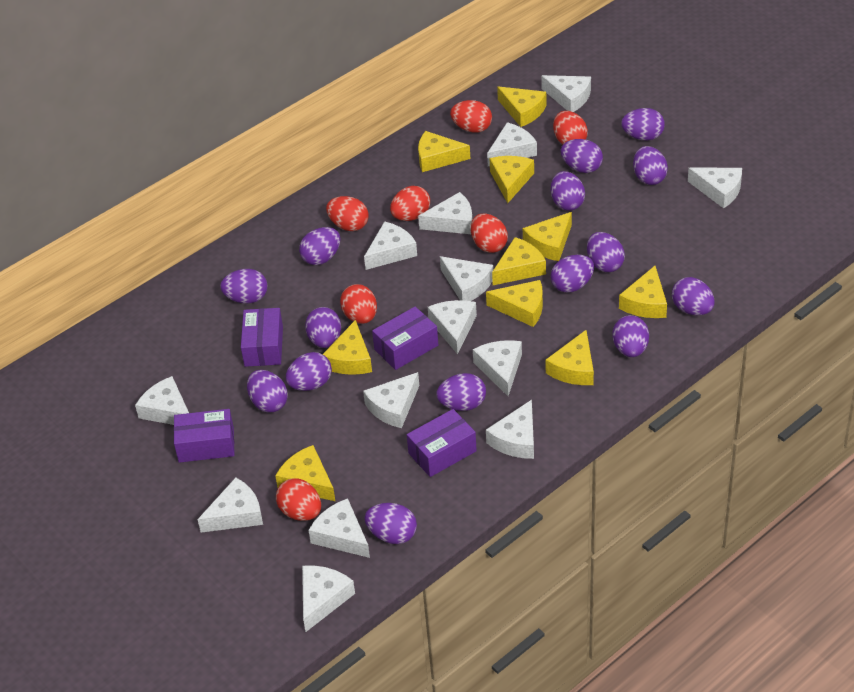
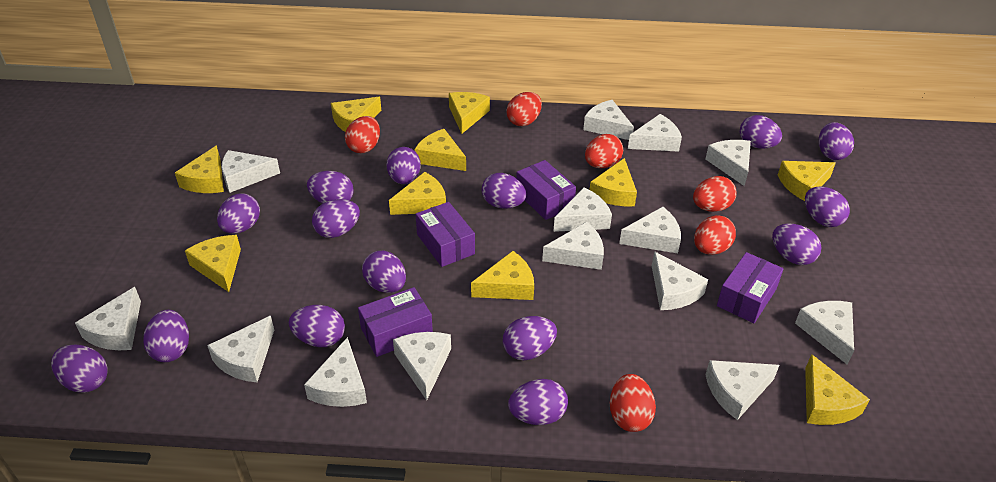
red egg: [276,478,321,521] [326,196,369,231] [340,284,377,324] [390,186,430,221] [450,100,492,133] [471,213,508,253] [553,111,588,145] = 7 -> [345,116,380,153] [506,92,542,126] [585,134,623,168] [610,374,656,432] [693,176,737,212] [694,215,736,255] = 6

